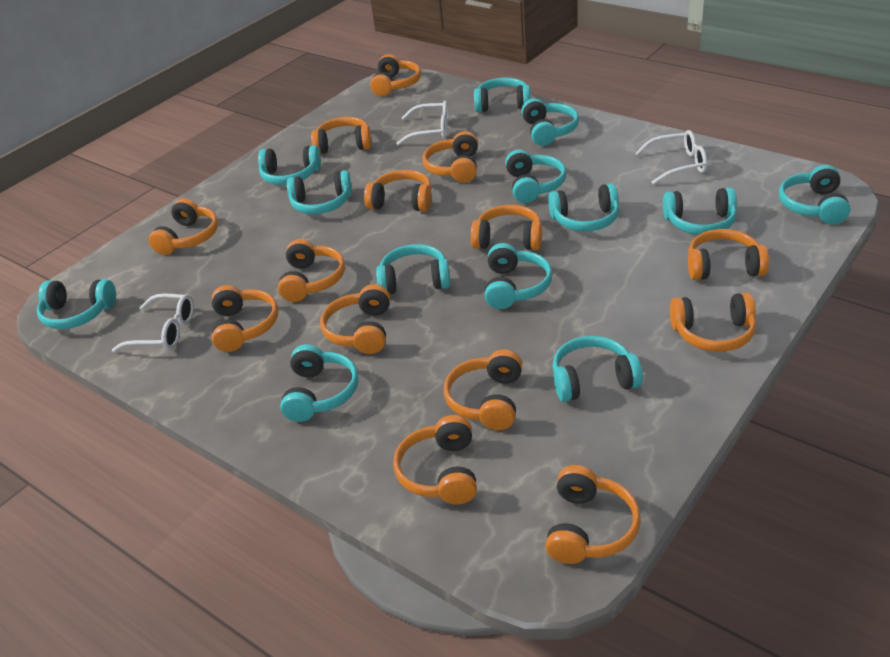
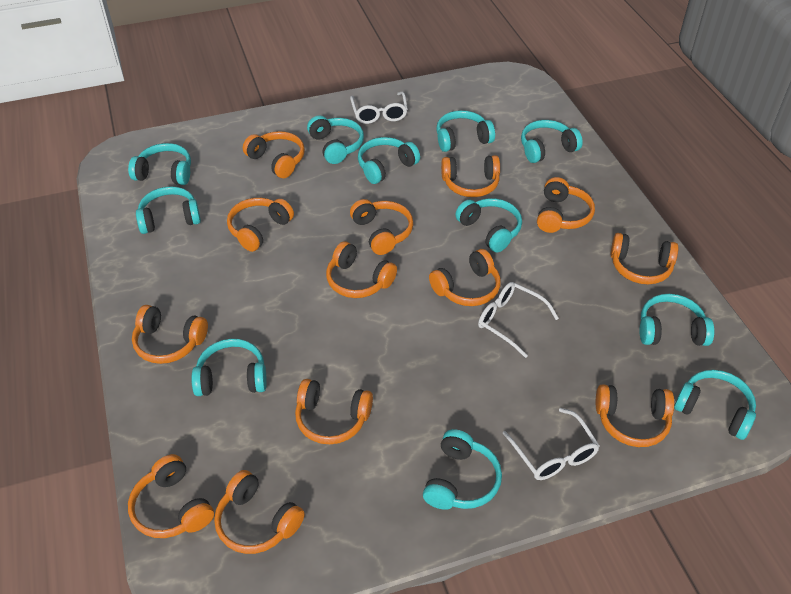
orange headphones: [149,198,218,255] [212,285,279,352] [278,239,345,302] [311,117,372,154] [320,284,390,354] [364,170,432,212] [370,54,421,96] [393,415,477,504] [423,131,478,183] [444,349,522,430] [471,205,542,250] [545,465,641,564] [670,293,756,352] [688,229,769,280] = 14 -> [128,454,214,538] [132,305,208,364] [214,470,305,554] [227,198,294,252] [243,131,305,178] [295,379,373,444] [326,241,397,298] [350,199,413,255] [429,249,501,306] [441,155,500,197] [537,177,595,233] [596,384,674,447] [610,233,678,284] = 13
turquoise headphones: [37,279,116,329] [258,145,321,185] [280,344,359,422] [287,170,352,214] [376,244,451,294] [474,78,530,112] [485,243,553,309] [505,149,566,203] [521,98,579,146] [548,183,619,231] [552,336,643,402] [663,187,737,235] [779,165,850,224] = 13 -> [128,143,191,185] [136,186,201,234] [191,339,267,396] [307,115,364,164] [358,137,420,184] [423,429,502,510] [436,110,495,152] [455,198,522,252] [521,120,583,163] [639,294,714,346] [674,370,756,440] = 11

